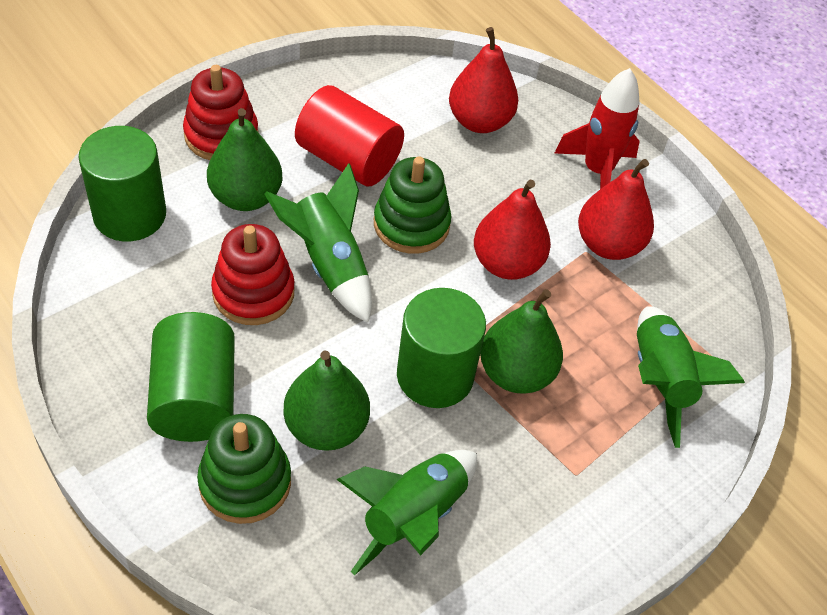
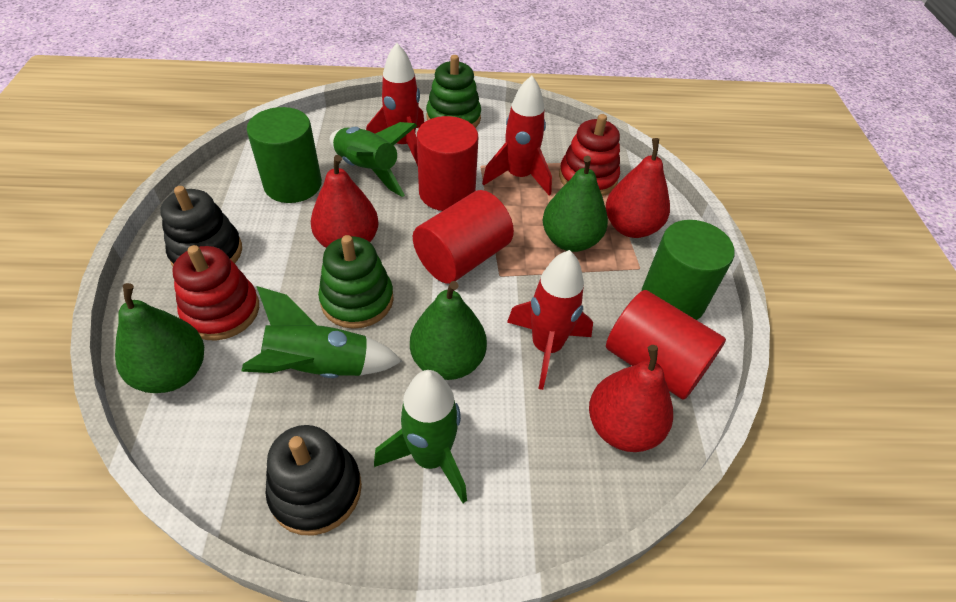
black stacking toy: none = 0 -> [160,186,242,266] [265,425,362,535] = 2
green cylinder: [79,126,166,241] [147,312,235,442] [397,288,486,408] = 3 -> [247,107,322,203] [642,220,734,320] = 2
red cylinder: [295,85,404,186] = 1 -> [413,190,514,284] [417,116,478,211] [606,290,726,400] = 3
red rocket: [555,68,640,189] = 1 -> [366,43,424,166] [482,75,552,196] [507,250,593,390] = 3

